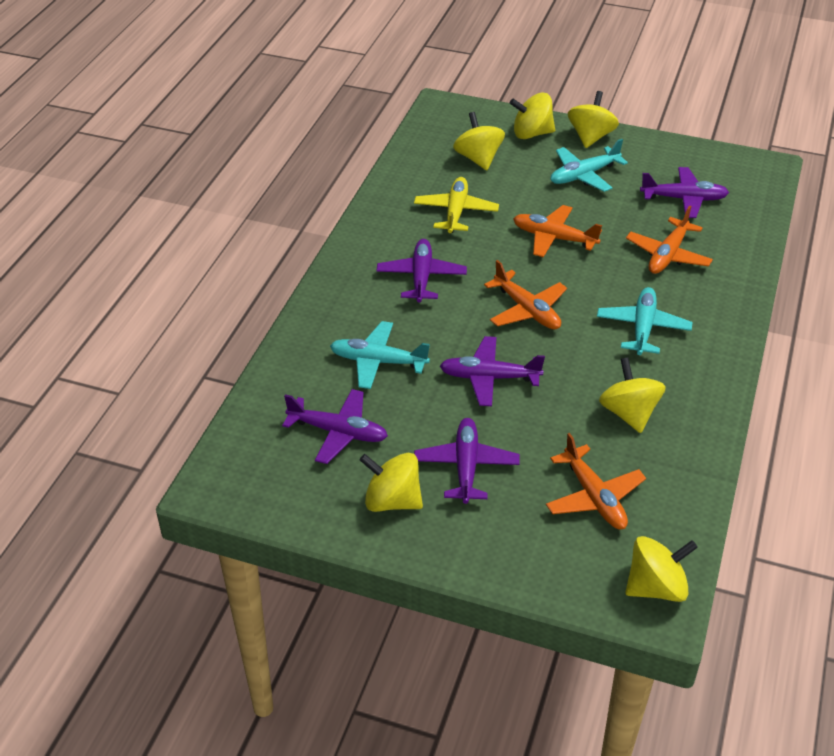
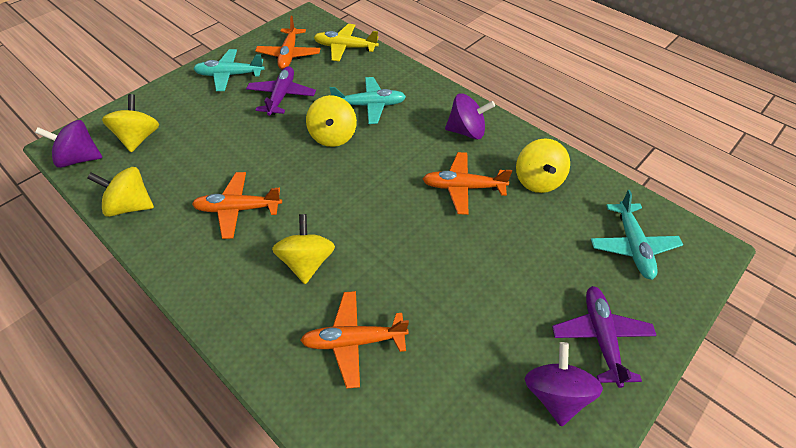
purple plane: [282,389,388,464] [376,239,467,303] [414,418,520,504] [440,336,545,406] [640,167,729,218] = 5 -> [246,66,316,116] [552,286,657,388] = 2
purple spinning top: none = 0 -> [35,120,102,168] [445,93,495,139] [525,342,603,426] = 3
yellow spinning top: [359,453,423,512] [453,112,505,170] [510,93,555,139] [568,91,619,148] [599,357,666,433] [625,536,698,602] = 6 -> [87,167,154,217] [102,94,159,152] [272,214,335,284] [306,95,357,147] [516,138,570,193] = 5

